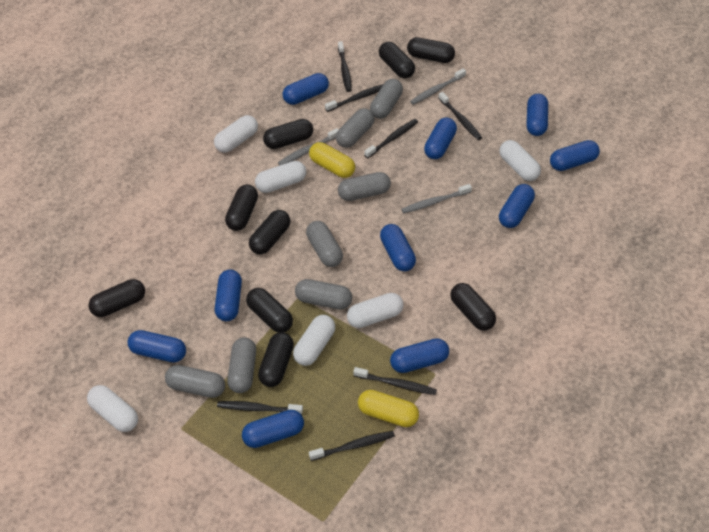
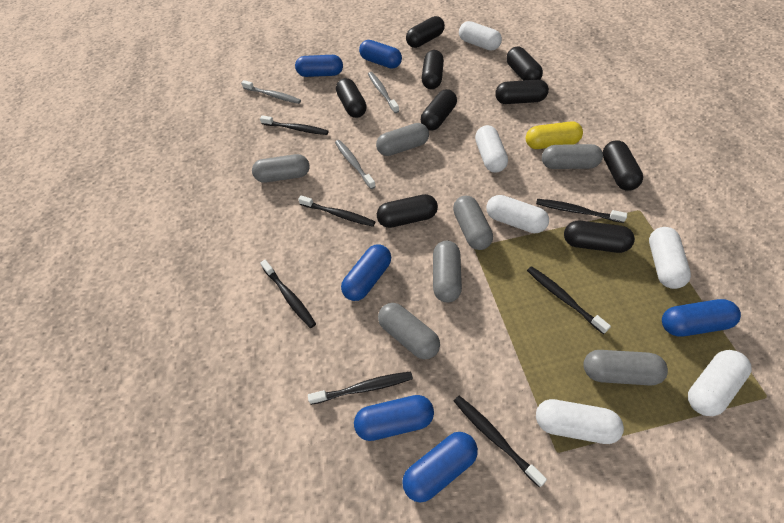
blue capsule: [128,330,186,363] [215,270,242,321] [242,410,304,448] [283,73,329,105] [380,224,416,271] [390,338,449,373] [424,117,457,159] [499,184,535,228] [526,94,548,136] [550,140,600,171] = 10 -> [295,55,343,77] [341,244,391,301] [354,395,434,441] [359,40,402,69] [402,432,478,502] [662,299,741,336] = 6
yellow capsule: [309,142,355,178] [358,390,419,427] = 2 -> [526,121,583,149] = 1

